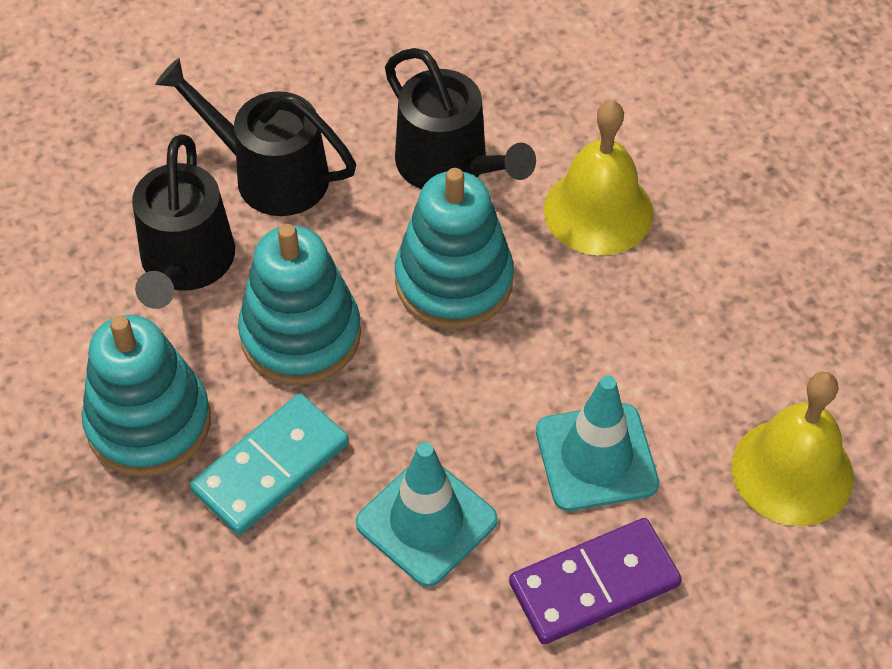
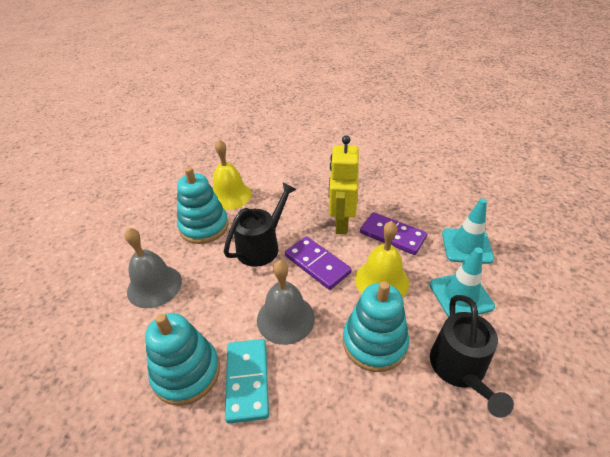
black watering can: [132,134,235,309] [155,58,356,216] [385,48,536,189] = 3 -> [224,182,297,267] [430,295,514,418] = 2
grey bell: none = 0 -> [125,228,182,308] [257,260,315,345] = 2
purple domino: [509,518,682,644] = 1 -> [285,236,352,290] [360,212,427,255] = 2
yellow robot: none = 0 -> [329,135,359,234] = 1

